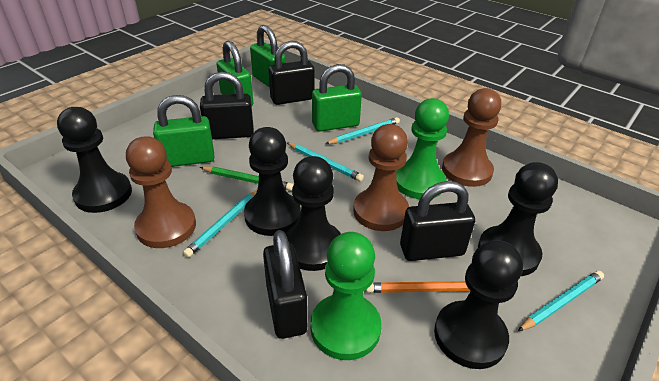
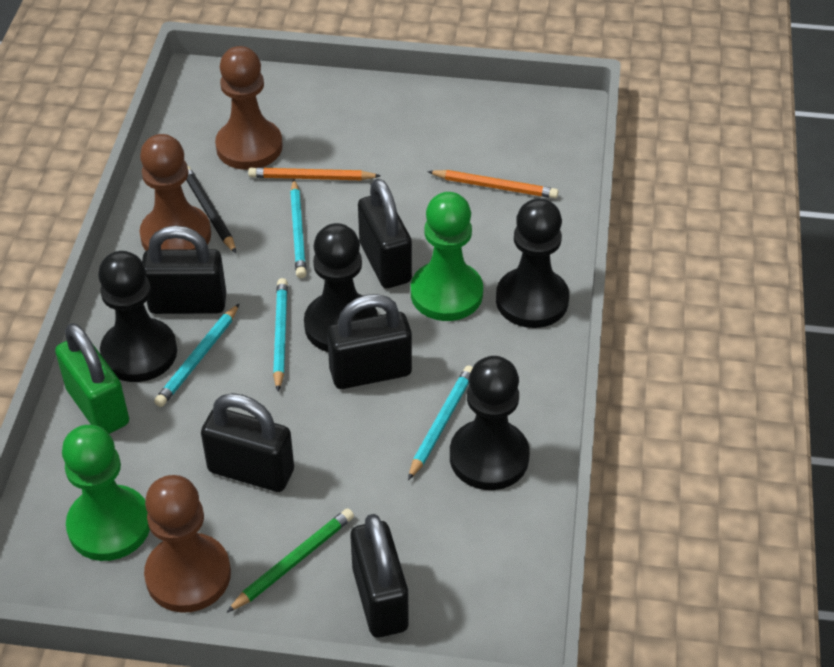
black padlock: [200,72,254,139] [263,230,307,339] [269,41,315,105] [400,181,475,261] = 4 -> [142,226,226,314] [201,393,294,492] [327,294,412,389] [350,514,409,638] [358,179,412,288] = 5
black pawn: [57,107,132,213] [244,127,301,236] [286,156,341,271] [434,240,523,369] [478,162,558,276] = 5 -> [98,251,177,382] [304,223,378,352] [450,356,530,490] [496,198,569,328] = 4
black pencil: none = 0 -> [186,166,236,253] = 1
green padlock: [153,95,214,167] [217,40,253,106] [250,25,286,88] [312,64,362,131] = 4 -> [55,323,129,434] = 1
orange pencil: [366,281,470,293] = 1 -> [248,168,381,180] [427,170,559,198] = 2

